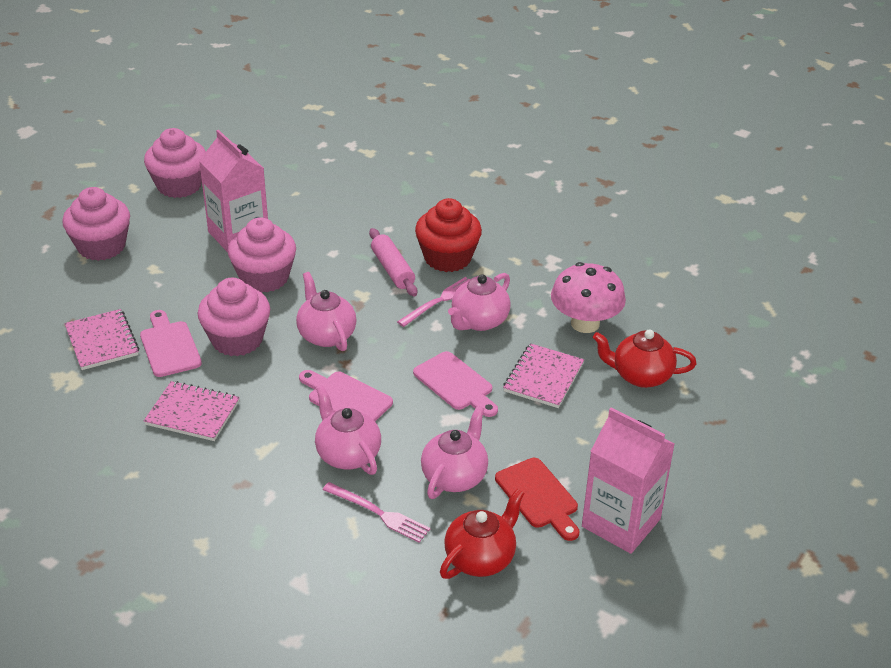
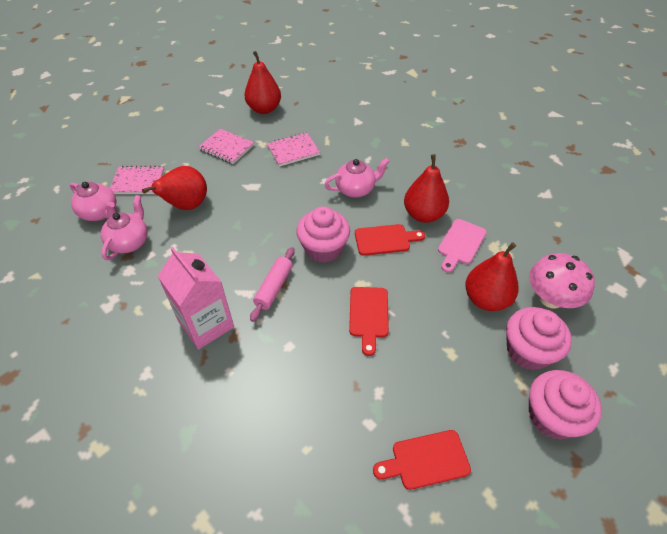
pink carton: [199,130,268,252] [582,408,675,554] = 2 -> [158,247,234,349] = 1
pink cupcake: [62,187,130,261] [144,128,206,198] [197,278,270,356] [228,217,296,293] = 4 -> [297,207,350,263] [506,307,572,370] [529,370,602,440] = 3
pink cutting board: [140,310,202,377] [299,370,393,421] [413,351,498,417] = 3 -> [438,219,486,272] = 1
pink fork: [323,482,430,543] [397,277,470,327] = 2 -> none = 0
pink teapot: [296,272,357,351] [315,386,381,475] [421,406,488,499] [448,273,511,331] = 4 -> [70,182,117,221] [101,195,148,260] [324,158,390,198] = 3
red cupcake: [415,198,482,272] = 1 -> none = 0
red cutting board: [495,458,579,541] = 1 -> [349,287,389,356] [355,224,425,256] [373,430,471,490] = 3
red pear: none = 0 -> [142,166,207,210] [245,51,281,114] [404,154,449,223] [465,242,519,311] = 4
red teapot: [440,489,524,579] [593,329,697,388] = 2 -> none = 0

